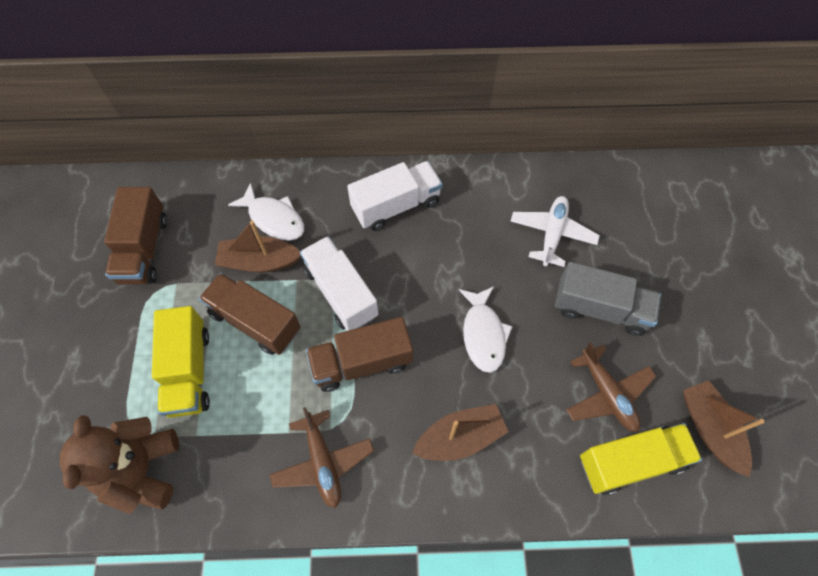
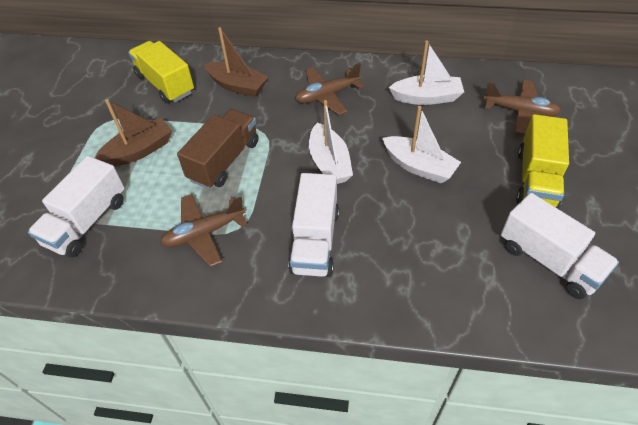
brown boat: [215,221,301,272] [412,404,508,461] [683,380,764,478] = 3 -> [95,99,172,166] [204,27,268,97] = 2
brown plane: [269,407,374,508] [566,342,656,432] = 2 -> [161,194,248,267] [295,63,364,115] [483,80,561,134] = 3
brown teddy bear: [60,415,179,514] = 1 -> none = 0
brown truck: [104,187,167,284] [199,273,301,355] [306,317,413,392] = 3 -> [177,109,259,189] = 1
grey truck: [555,262,661,336] = 1 -> none = 0
white boat: none = 0 -> [309,100,353,184] [382,106,461,184] [389,40,464,105] = 3
white fish: [228,182,304,241] [459,286,513,373] = 2 -> none = 0
white plane: [511,196,600,267] = 1 -> none = 0
white truck: [300,236,378,331] [347,161,443,231] = 2 -> [28,156,125,257] [288,173,339,277] [501,193,619,299] = 3

